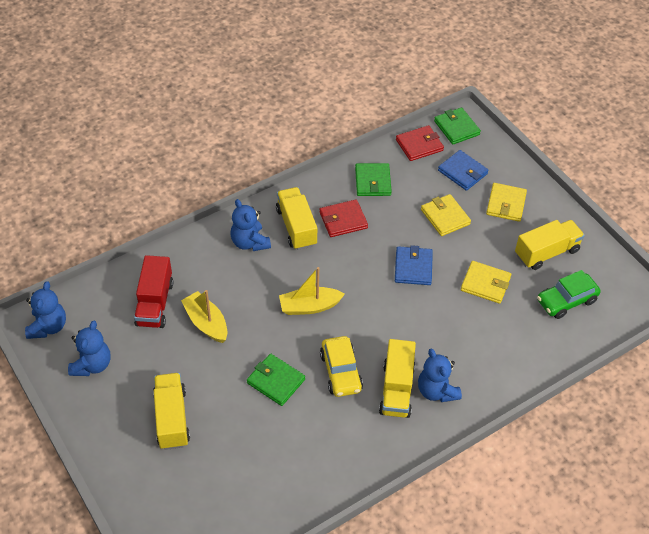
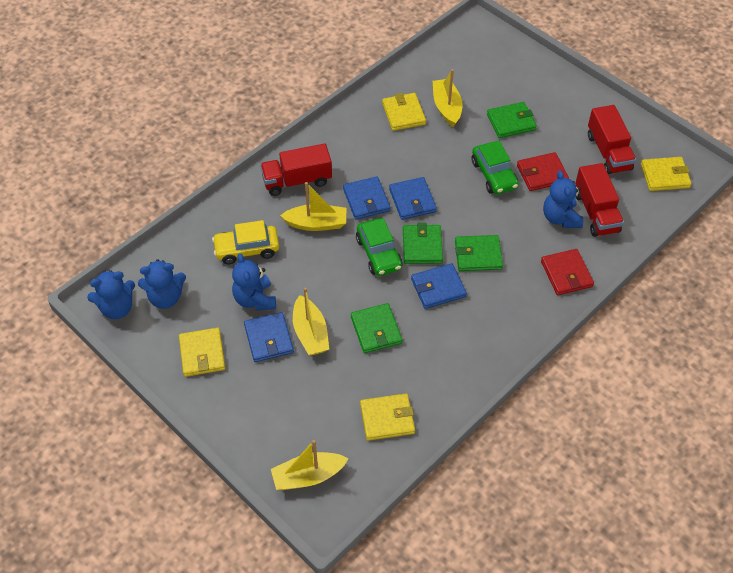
blue wallet: [395,245,433,285] [438,150,489,191] = 2 -> [244,312,294,362] [343,176,391,220] [389,177,437,220] [411,263,467,309] = 4
green car: [537,270,601,319] = 1 -> [356,218,403,276] [472,141,518,194] = 2
green wallet: [247,354,305,406] [355,163,392,196] [434,107,481,144] = 3 -> [351,303,402,353] [403,223,443,264] [455,235,503,271] [487,102,537,138] = 4
red truck: [134,255,173,328] = 1 -> [260,144,332,196] [575,163,624,237] [588,105,636,175] = 3
yellow boat: [181,290,228,343] [279,267,345,315] = 2 -> [271,440,348,490] [280,182,346,231] [293,288,329,356] [433,69,463,127] = 4
yellow truck: [153,373,190,450] [276,187,317,250] [379,339,416,418] [515,220,585,270] = 4 -> none = 0
yellow wallet: [421,194,471,236] [461,261,511,304] [486,183,527,222] = 3 -> [179,328,225,377] [360,393,415,441] [382,93,426,131] [641,157,692,191] = 4

